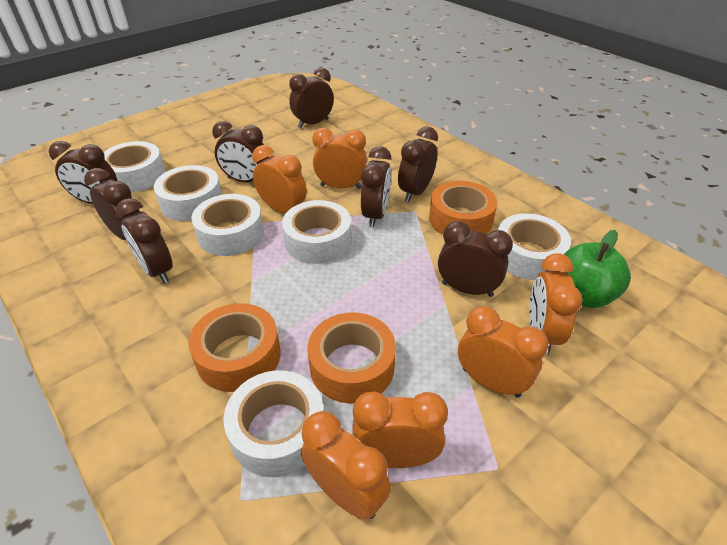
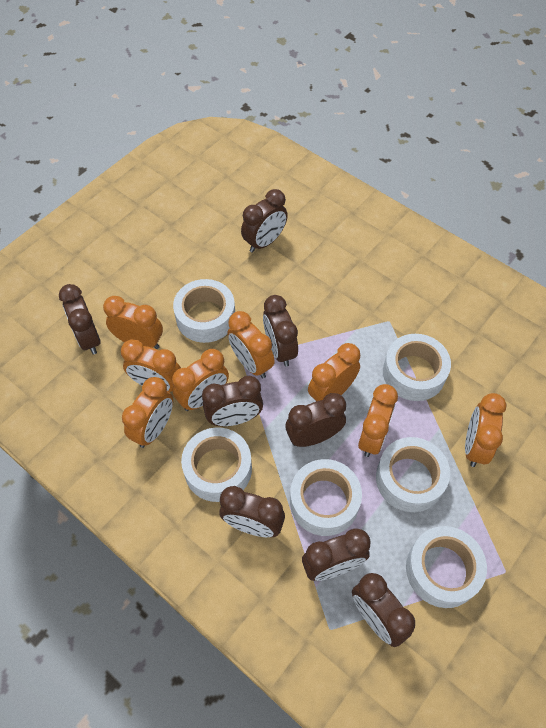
green apple: [564,230,631,308] = 1 -> none = 0
orange clock: [252,145,307,213] [301,411,391,520] [312,128,367,189] [352,391,448,468] [458,306,549,398] [529,253,583,355] = 6 -> [103,296,163,349] [121,339,181,392] [122,377,173,448] [172,349,229,411] [228,311,275,378] [308,343,360,401] [358,384,398,457] [465,393,507,467] = 8
orange tape: [188,303,281,392] [308,312,396,403] [429,181,497,235] = 3 -> none = 0

